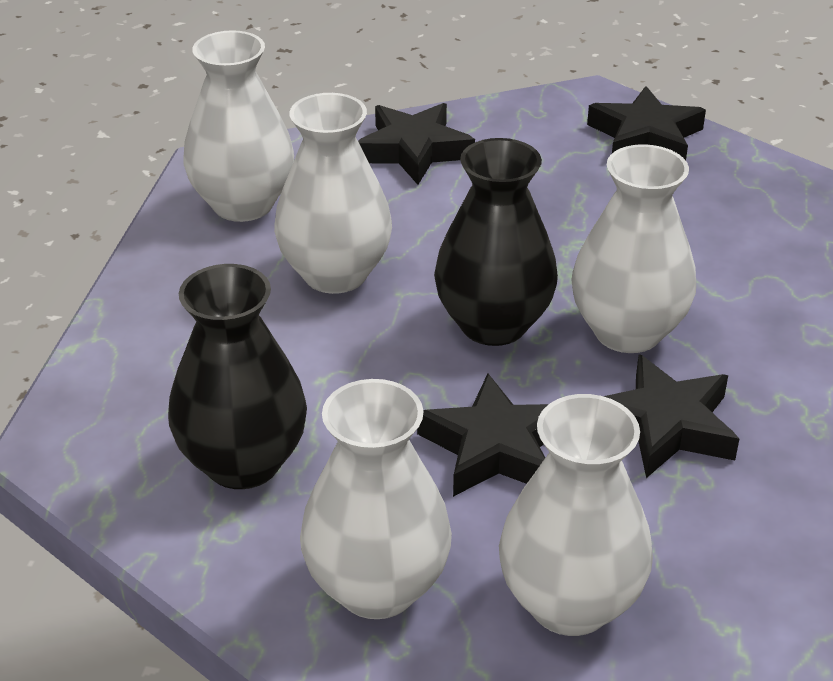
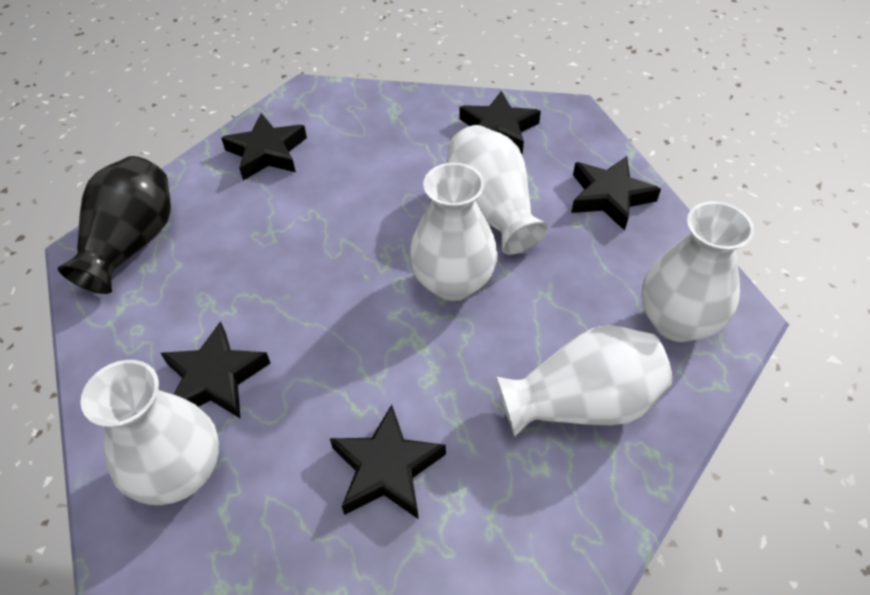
black star: [358,103,475,185] [417,374,548,497] [587,86,706,160] [603,354,739,478] = 4 -> [161,321,271,418] [221,113,307,180] [330,405,446,519] [459,91,541,154] [571,156,661,231] = 5
black vase: [168,264,307,489] [434,138,558,346] = 2 -> [58,156,171,294] = 1

